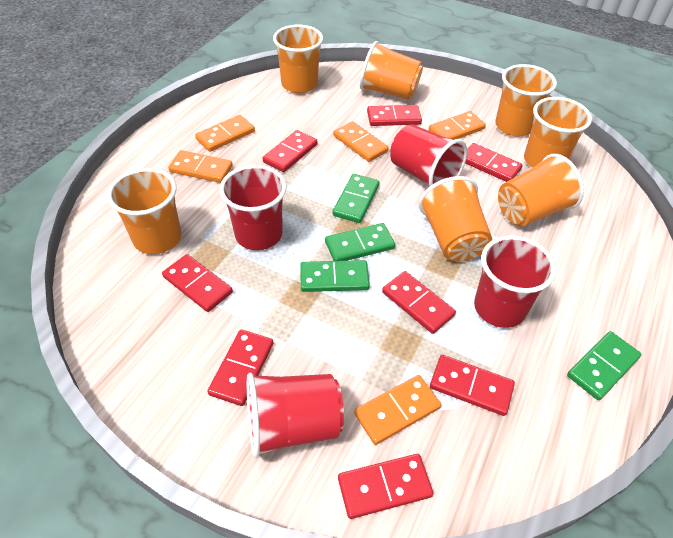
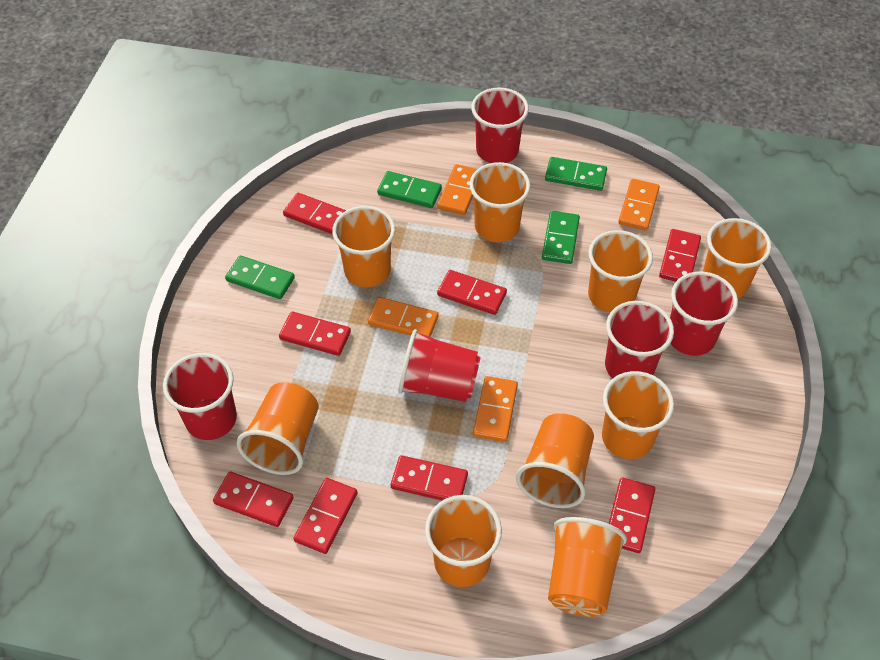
orange cup: [107,168,181,254] [273,25,323,93] [360,41,423,100] [419,176,492,262] [495,64,557,137] [498,154,584,227] [524,97,592,168] = 7 -> [236,382,319,475] [332,206,395,287] [425,495,502,587] [469,162,531,242] [516,414,594,508] [548,517,627,617] [588,230,653,313] [602,371,674,459] [703,218,772,299] = 9
orange domino: [168,150,233,183] [195,115,255,152] [333,121,389,162] [354,375,441,445] [429,111,486,140] = 5 -> [368,297,439,337] [437,164,477,215] [473,376,518,442] [618,179,660,231] = 4
red cup: [220,165,287,250] [247,373,344,458] [390,124,467,187] [474,236,556,328] = 4 -> [163,353,237,440] [398,329,481,402] [471,88,529,163] [605,301,674,378] [670,272,738,356] = 5

